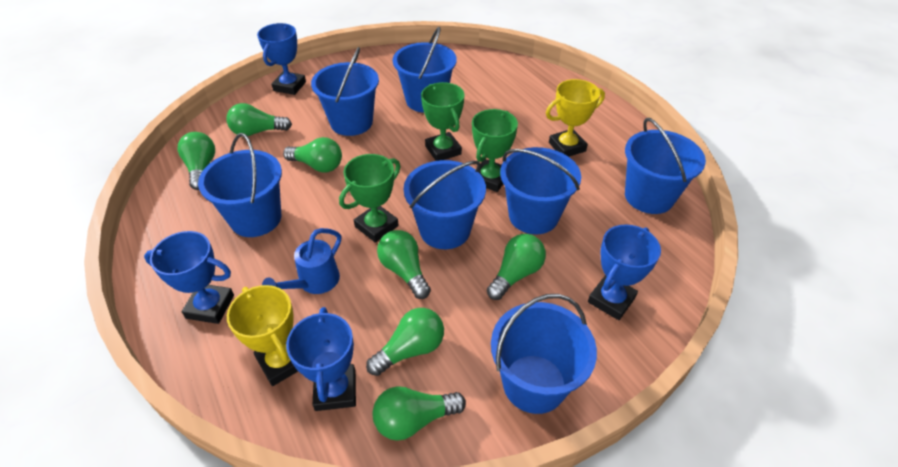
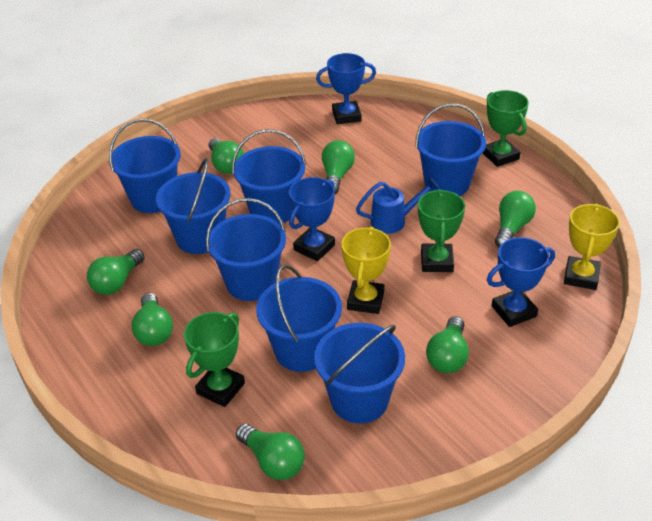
blue trophy: [144,231,234,324] [257,23,306,95] [286,307,356,411] [588,224,661,320] = 4 -> [289,177,335,261] [316,53,376,124] [487,237,555,327] = 3

